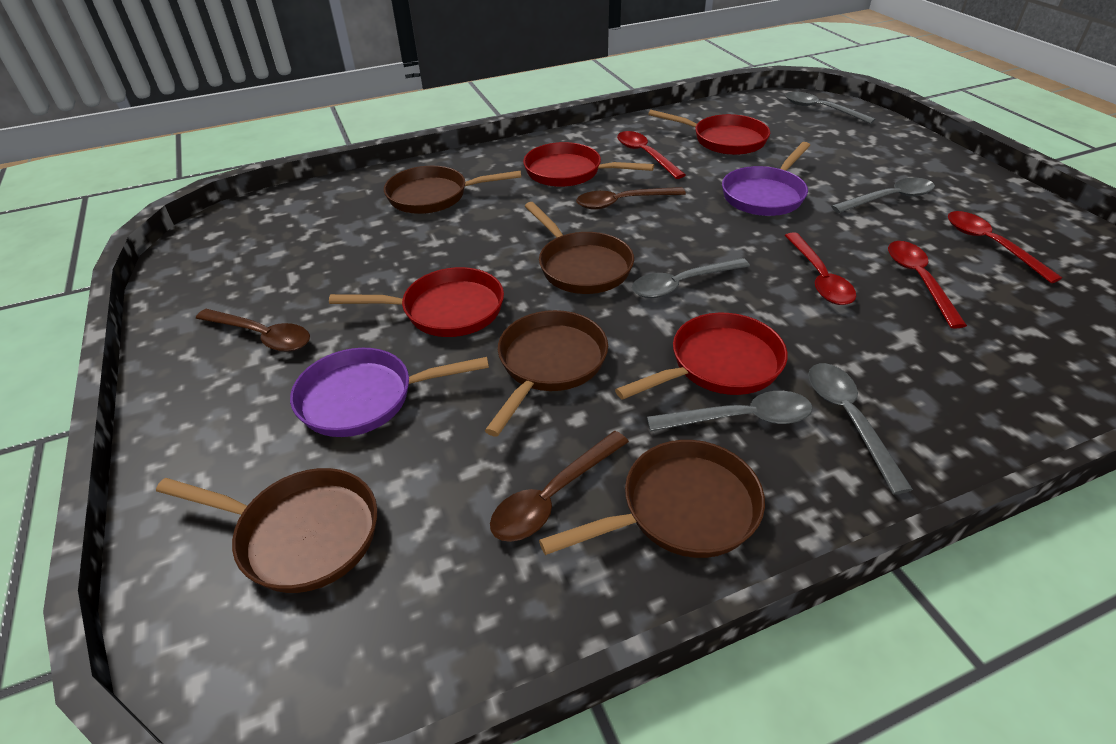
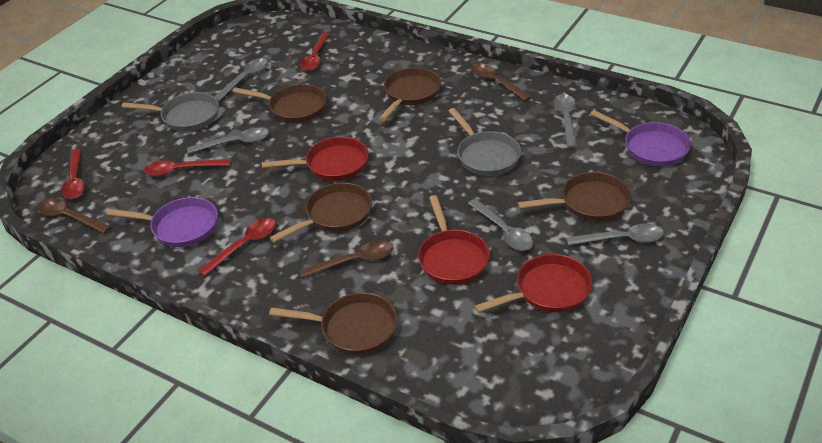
grey pan: none = 0 -> [122,92,219,131] [449,108,521,176] = 2
red pan: [329,267,504,337] [523,142,654,187] [615,313,788,400] [648,110,770,155] = 4 -> [262,137,369,181] [418,195,490,285] [474,254,592,313] = 3

